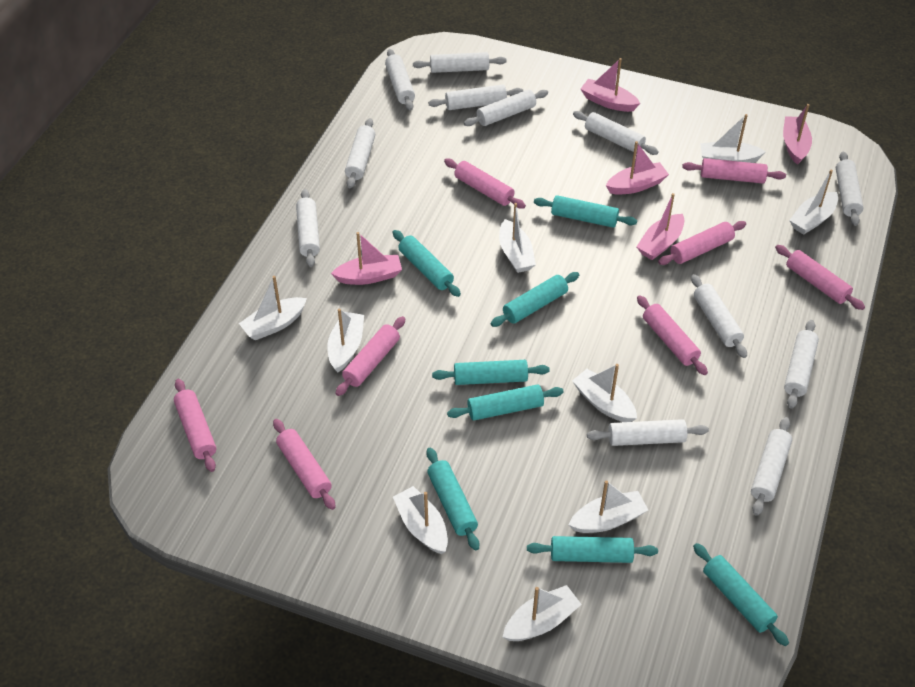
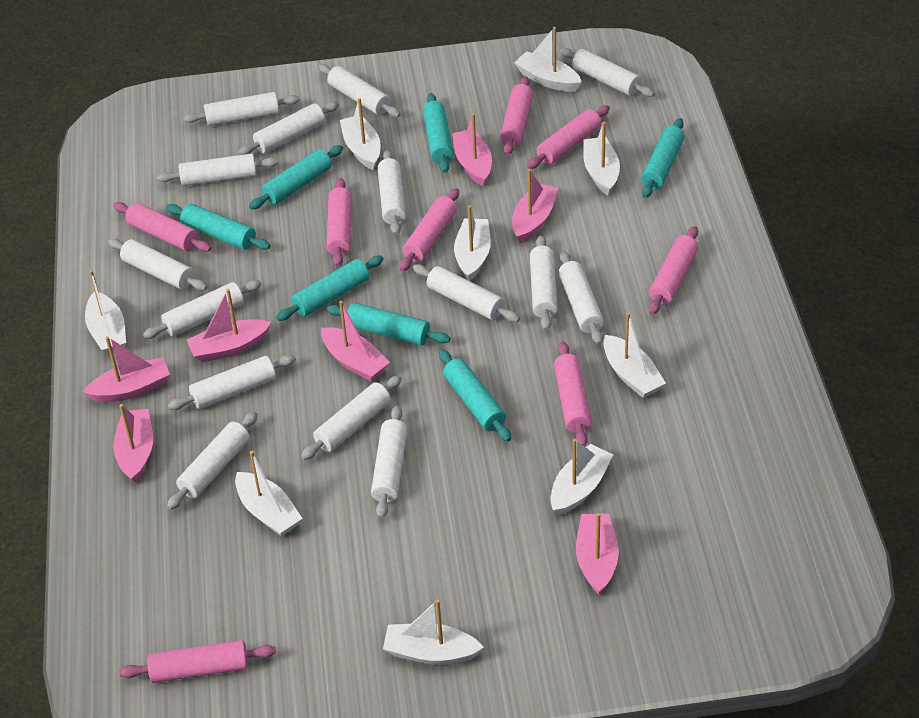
pink boat: [331,232,402,285] [581,58,640,112] [606,141,669,195] [637,193,684,260] [783,104,812,165] = 5 -> [83,336,170,402] [113,404,153,483] [187,289,271,362] [321,301,390,381] [452,113,492,186] [512,169,558,243] [576,513,619,595] = 7
turquoise rolling pin: [393,230,461,297] [427,448,479,551] [432,360,550,385] [447,384,564,420] [491,272,579,327] [527,536,658,563] [534,195,637,228] [693,543,789,646] = 8 -> [166,204,271,250] [249,145,343,210] [276,255,384,321] [326,303,450,345] [423,93,453,173] [439,349,511,442] [641,118,684,198] = 7
white rolling pin: [296,189,320,267] [345,118,375,188] [385,49,415,111] [413,52,507,73] [428,84,523,110] [464,90,548,126] [573,111,659,155] [587,419,709,446] [691,274,747,358] [751,417,792,516] [784,320,819,409] [836,151,863,226] = 12 -> [108,238,207,291] [143,280,262,339] [157,153,278,186] [167,411,258,510] [168,355,296,410] [183,92,300,126] [238,101,339,155] [301,375,402,460] [318,64,401,117] [371,405,407,519] [377,150,406,235] [412,264,520,322] [530,235,558,330] [558,251,604,345] [560,48,655,97] = 15

